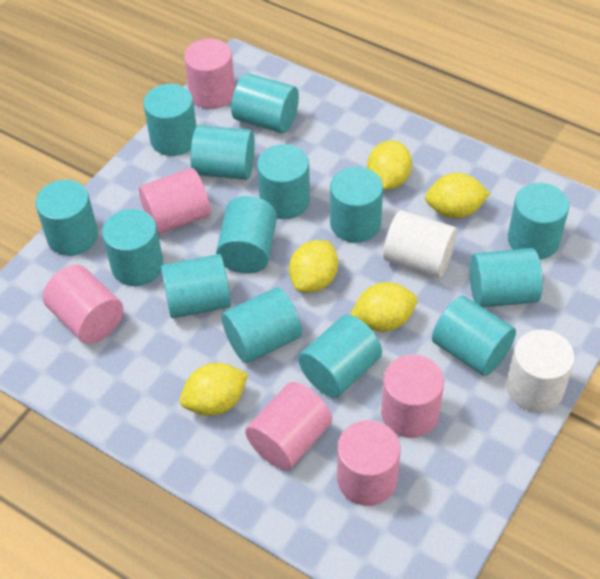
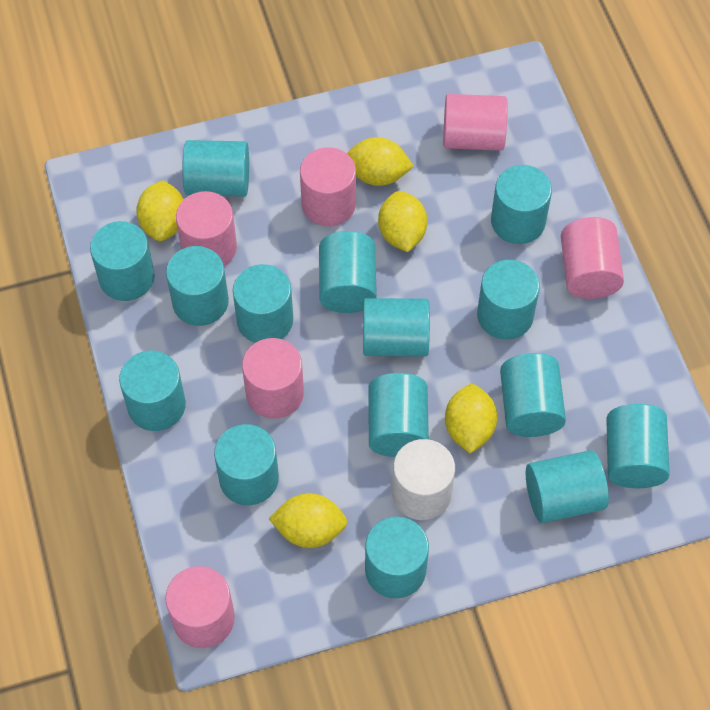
turquoise cylinder: [35,180,98,256] [102,209,164,286] [143,84,197,156] [161,254,231,318] [190,125,255,180] [216,196,277,274] [221,287,302,363] [231,73,299,133] [257,144,310,219] [298,315,382,398] [330,167,383,243] [432,296,516,376] [470,248,543,307] [508,183,569,259] = 14 -> [90,221,155,301] [119,351,186,431] [166,246,229,326] [182,140,249,197] [214,424,279,505] [233,264,293,343] [319,231,377,313] [363,298,430,357] [365,517,429,599] [368,373,429,457] [477,260,540,340] [491,165,552,244] [500,353,566,437] [526,450,609,523] [606,404,670,488] = 15
white cylinder: [383,210,457,278] [506,330,575,412] = 2 -> [392,439,455,520] = 1

